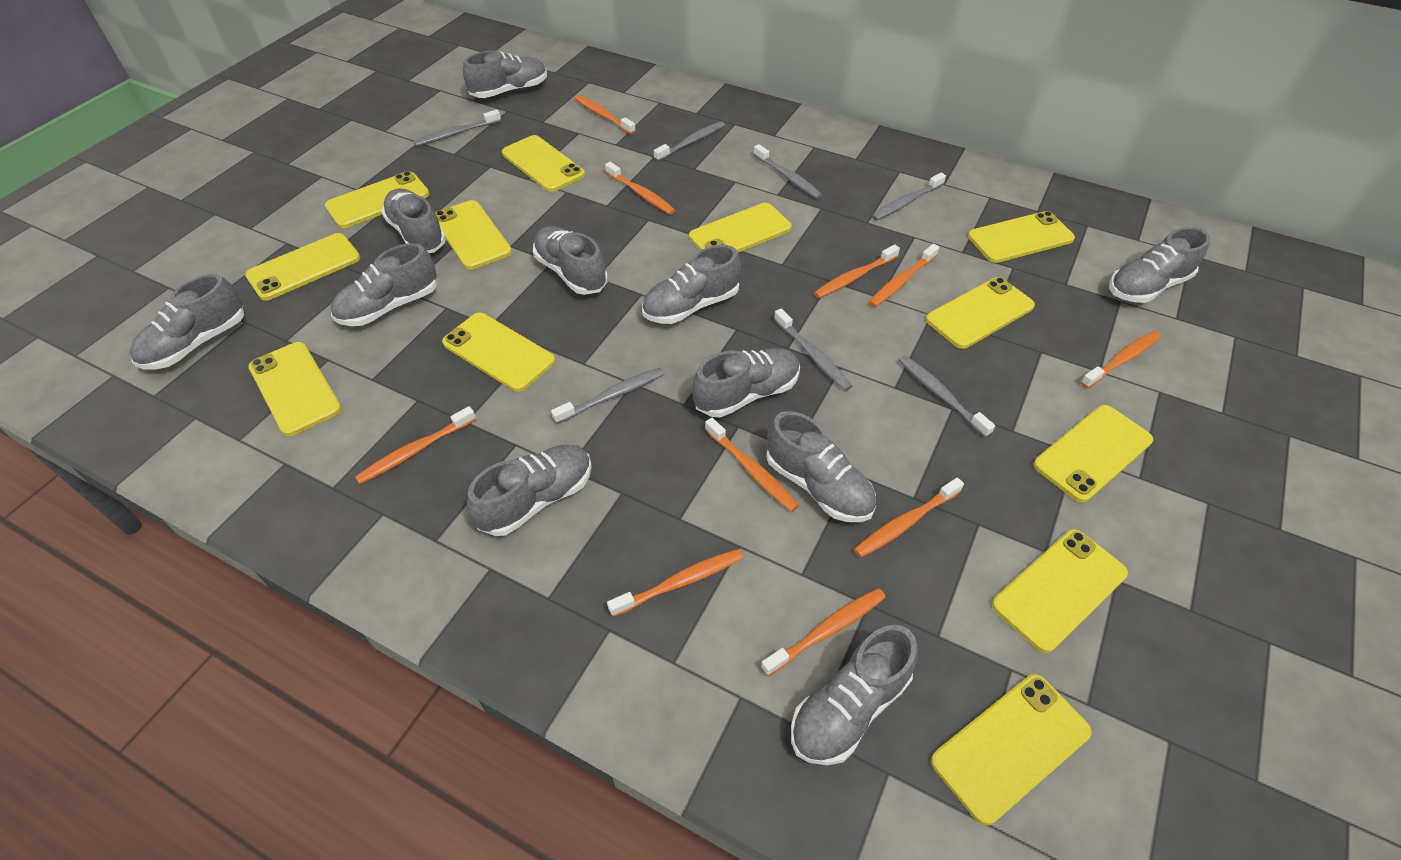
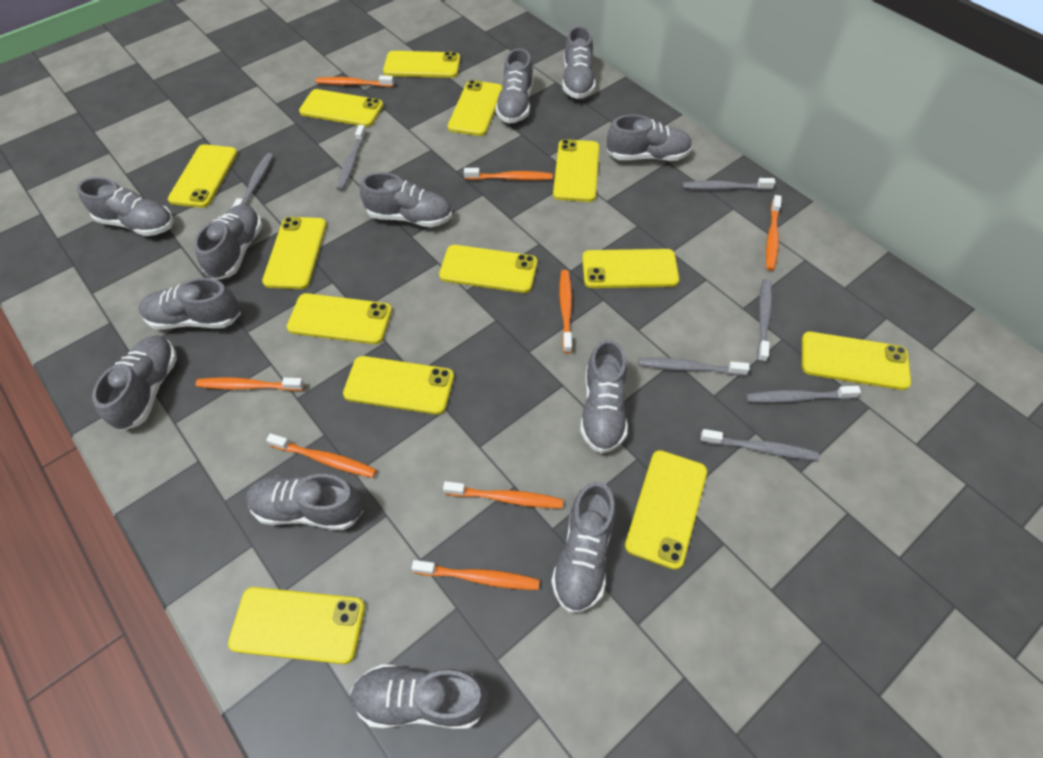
grey shoe: [130,274,244,369] [331,243,437,326] [381,188,446,253] [463,51,547,98] [467,444,592,536] [533,226,608,295] [642,245,741,324] [692,348,800,417] [766,411,876,522] [791,625,918,765] [1109,227,1210,303] = 11 -> [77,177,174,236] [92,336,177,431] [139,278,241,330] [194,205,262,280] [246,474,363,530] [351,664,489,729] [360,172,452,227] [495,48,533,123] [551,481,616,613] [563,26,595,99] [580,339,628,453] [607,115,692,161] = 12
orange toothbrush: [355,406,476,484] [575,95,636,134] [605,162,675,214] [607,549,743,617] [705,418,799,512] [761,588,886,676] [814,244,900,298] [854,478,964,558] [869,244,939,307] [1081,331,1161,388] = 10 -> [196,377,305,391] [266,433,377,478] [316,75,394,87] [412,560,540,590] [443,481,563,508] [464,168,553,180] [559,270,573,353] [766,195,782,271] = 8
yellow phone: [245,233,360,301] [249,342,342,436] [325,171,429,228] [435,200,512,270] [442,313,555,392] [502,135,585,192] [689,203,792,252] [926,277,1035,349] [931,674,1092,825] [968,211,1075,263] [992,529,1128,653] [1034,405,1153,502] = 12 -> [168,144,238,208] [228,587,365,664] [262,217,327,289] [287,293,392,344] [299,89,383,127] [343,356,454,415] [383,51,460,78] [439,245,537,293] [448,80,503,136] [553,139,599,202] [582,249,679,288] [625,450,707,570] [802,332,911,390] = 13

